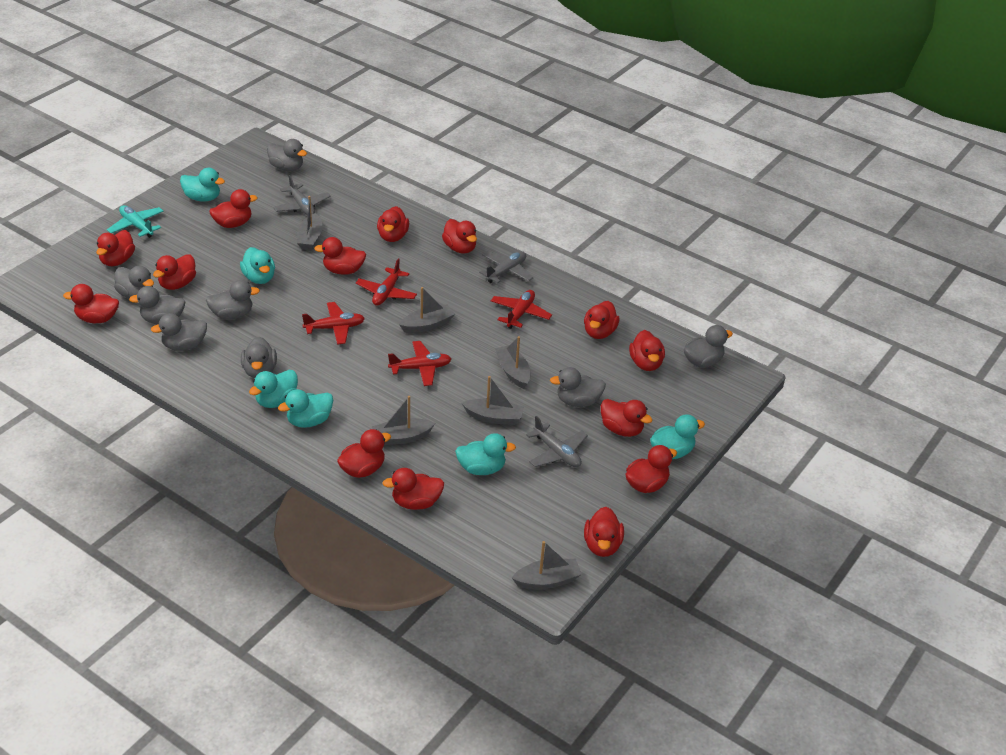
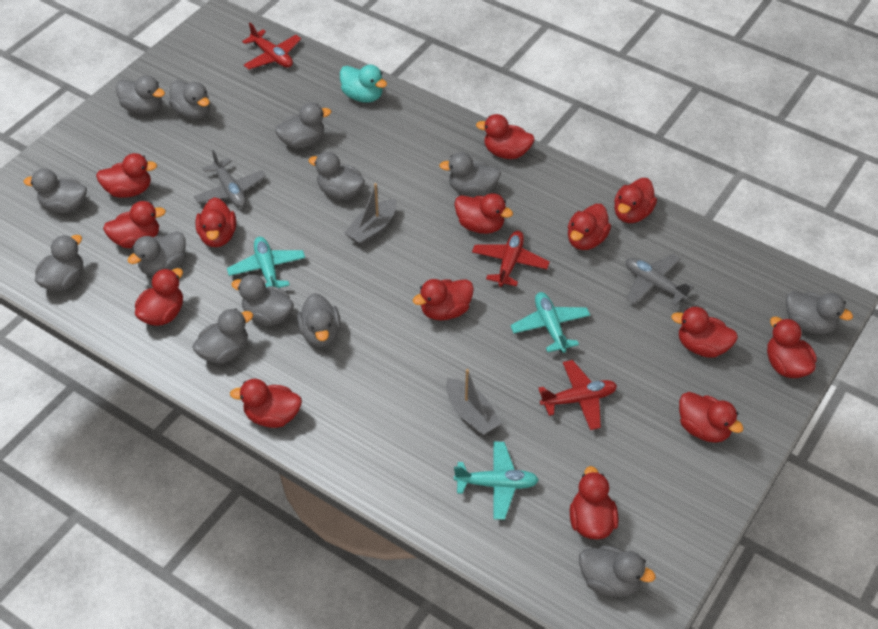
grey boat: [297,196,323,250] [372,396,435,445] [399,287,455,333] [462,376,524,425] [495,336,530,389] [512,541,582,589] = 6 -> [345,183,397,246] [446,369,502,436] = 2
grey duck: [114,266,154,299] [129,286,185,324] [151,313,207,351] [206,280,260,319] [241,337,277,378] [267,139,307,171] [550,367,606,407] [684,325,733,368] = 8 -> [24,168,87,213] [35,235,83,291] [116,75,165,114] [127,231,186,276] [169,80,210,120] [192,308,253,364] [231,275,294,326] [275,102,331,148] [297,293,341,347] [309,152,365,200] [439,152,501,196] [579,545,656,597] [786,291,853,334] = 13
grey plane: [273,175,331,215] [479,251,533,283] [526,416,588,467] = 3 -> [194,150,266,208] [626,254,694,306] = 2
red plane: [302,302,365,345] [356,258,417,306] [388,341,451,386] [491,290,552,329] = 4 -> [242,23,301,69] [472,231,550,287] [538,360,617,430] = 3
turquoise duck: [180,168,225,202] [240,247,275,284] [249,370,298,408] [278,389,333,428] [455,433,516,475] [650,414,705,459] = 6 -> [340,65,387,103] = 1
turquoise plane: [107,205,164,238] = 1 -> [227,237,305,288] [454,442,539,520] [510,292,590,353] = 3

